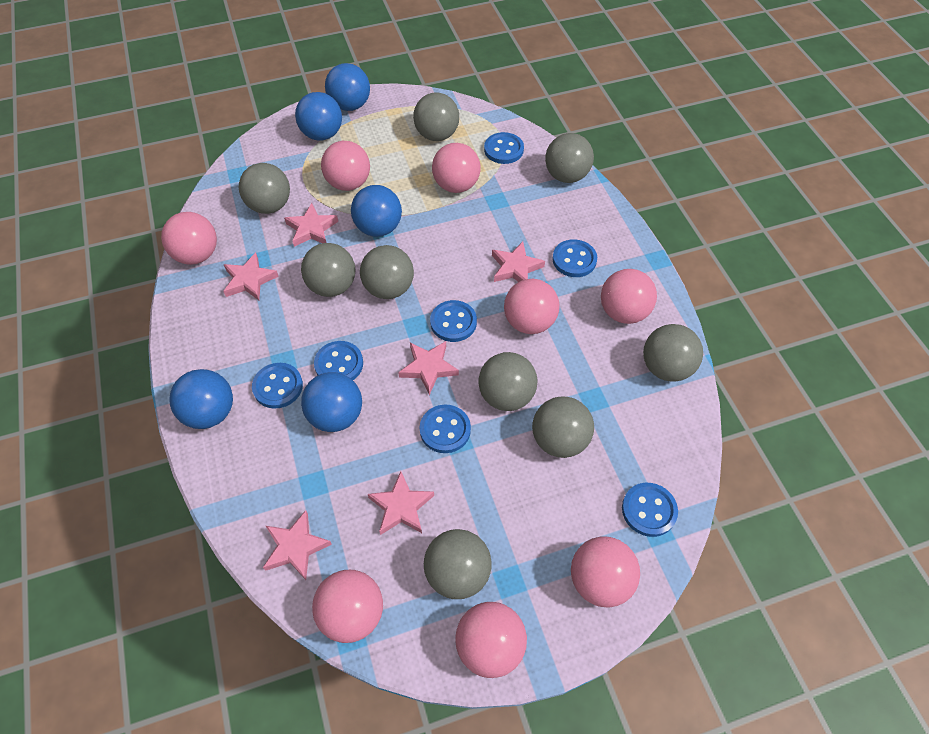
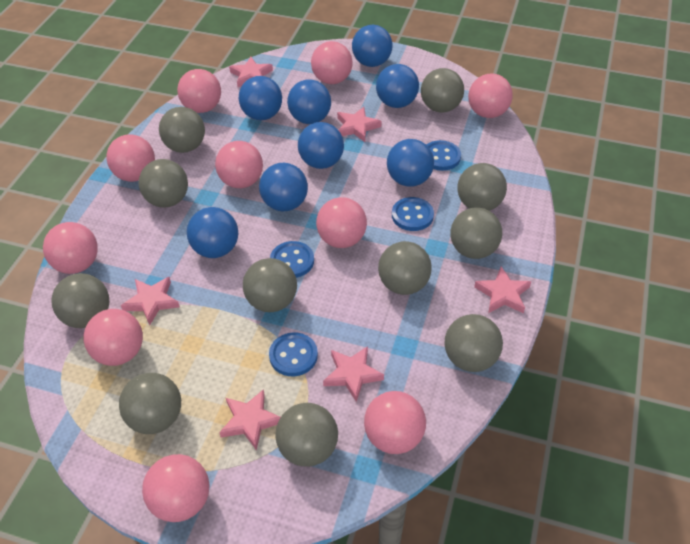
blue ball: [169,369,233,429] [295,92,342,141] [301,372,362,432] [325,63,370,111] [351,185,402,237] = 5 -> [187,207,238,258] [239,76,282,120] [259,163,308,211] [287,79,331,124] [298,122,344,169] [352,25,392,67] [376,64,419,108] [387,139,434,187] = 8
blue button: [252,363,303,409] [314,341,363,380] [420,405,471,453] [430,300,477,342] [484,132,524,164] [552,239,597,277] [622,483,678,537] = 7 -> [269,332,318,376] [270,241,314,278] [392,197,434,231] [426,140,461,171] = 4
grey ball: [239,163,290,214] [301,243,356,297] [360,245,414,299] [413,92,459,141] [424,529,492,599] [478,352,538,411] [532,397,594,458] [545,133,594,183] [643,324,703,382] = 9 -> [51,273,109,328] [119,373,181,434] [139,159,188,208] [159,107,205,153] [243,258,297,312] [275,403,338,467] [378,241,432,295] [421,68,464,113] [444,314,503,372] [450,208,502,259] [457,163,507,211] = 11
pink ball: [161,212,217,265] [312,570,383,643] [321,141,370,191] [432,143,480,193] [455,602,527,678] [504,279,560,334] [571,537,640,607] [601,269,657,324] = 8 -> [43,222,98,274] [84,309,143,366] [107,134,155,182] [142,454,210,522] [177,69,221,113] [215,141,263,188] [311,41,353,84] [316,197,367,248] [364,391,426,454] [468,73,513,118] = 10

